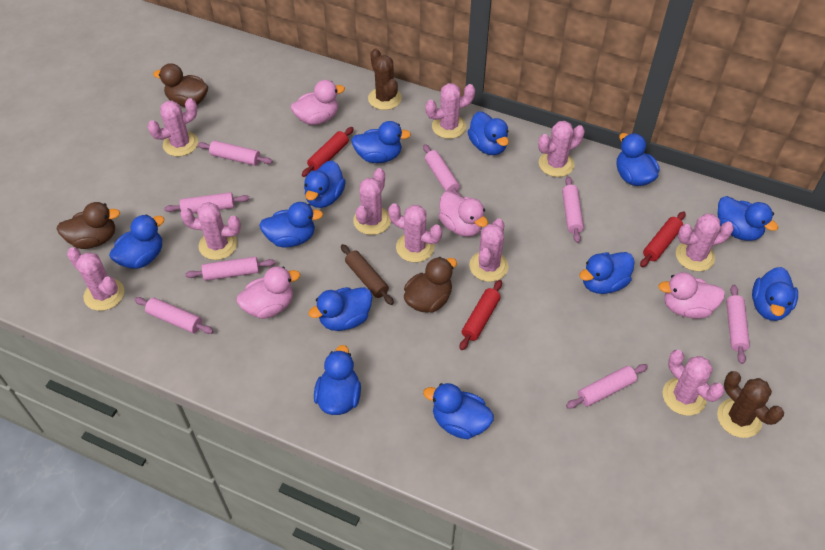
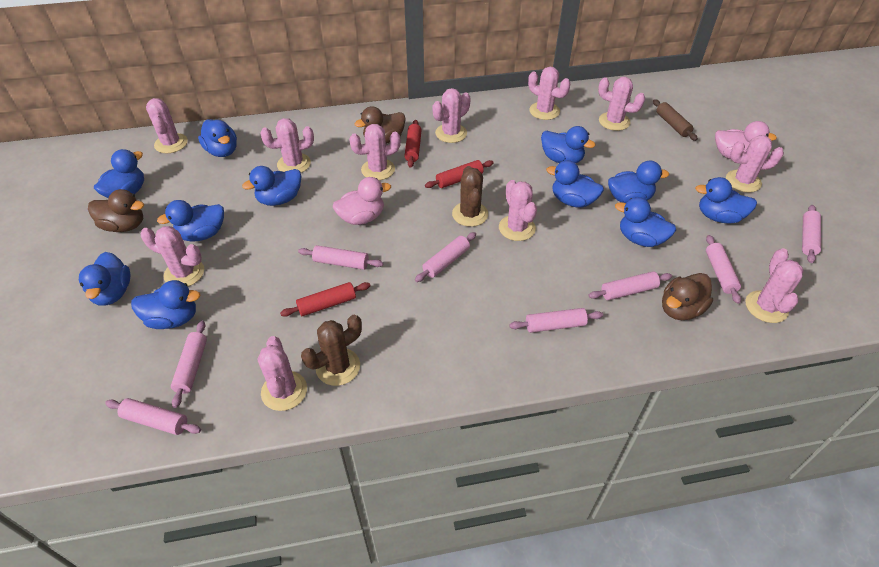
blue duck: [109,214,165,269] [259,202,323,248] [304,160,346,208] [308,287,372,331] [314,345,361,415] [351,121,411,163] [423,383,494,439] [468,111,509,155] [579,252,635,294] [617,133,659,186] [717,196,778,241] [752,267,798,321] = 12 -> [79,252,131,306] [94,149,144,198] [131,280,200,329] [157,200,224,242] [198,120,237,157] [242,166,301,206] [541,126,595,163] [546,160,604,208] [608,160,669,203] [615,197,676,247] [695,177,757,224] = 11
pink cactus: [67,247,124,311] [148,98,198,156] [180,202,241,260] [353,168,391,235] [388,203,443,262] [425,83,475,139] [469,219,508,282] [538,121,585,177] [663,350,725,416] [676,213,734,271] = 10 -> [141,226,204,287] [146,98,188,153] [258,336,307,411] [260,118,314,173] [349,124,401,180] [432,88,471,143] [499,180,537,241] [528,67,570,120] [598,77,645,131] [726,135,784,193] [745,248,803,323] = 11
pink duck: [237,266,300,319] [291,80,345,125] [438,191,488,237] [658,272,725,319] = 4 -> [333,177,391,225] [715,121,777,159] = 2

